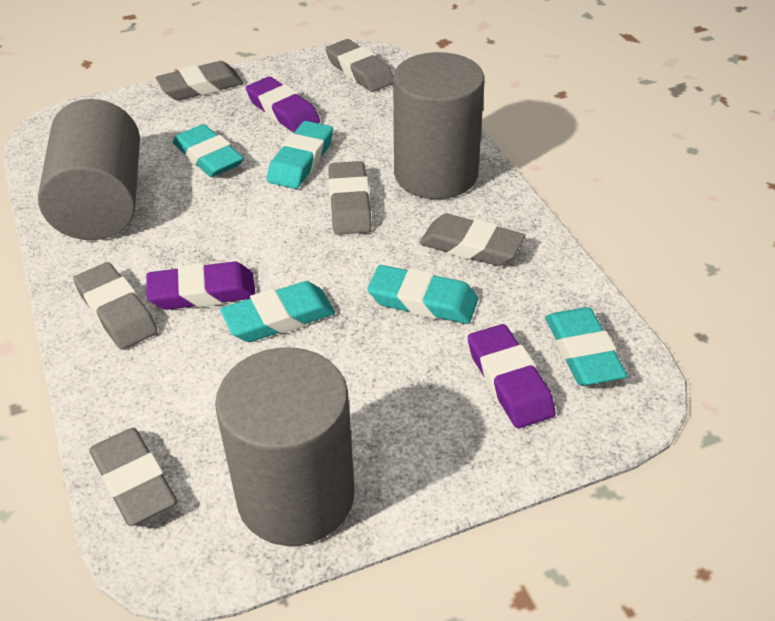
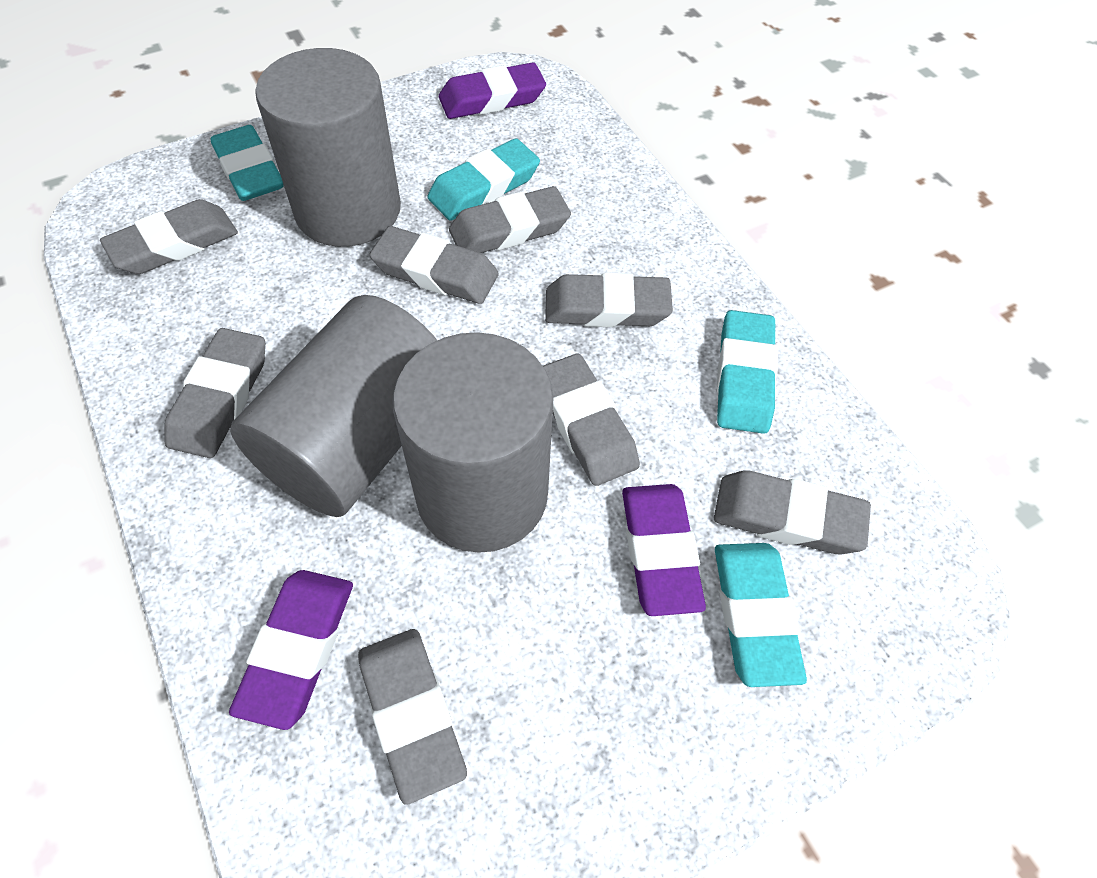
grey eraser: [73,262,157,350] [89,428,177,526] [156,61,243,100] [325,39,394,92] [328,161,372,235] [419,214,525,266] = 6 -> [100,199,238,274] [164,328,265,458] [358,629,467,805] [369,226,499,304] [449,186,571,253] [543,354,640,486] [545,273,673,327] [714,470,871,554] = 8
turquoise eraser: [173,124,244,177] [220,281,335,342] [267,121,333,189] [367,265,478,324] [545,307,627,386] = 5 -> [210,125,284,201] [427,139,540,221] [715,543,807,687] [717,310,778,434] = 4

